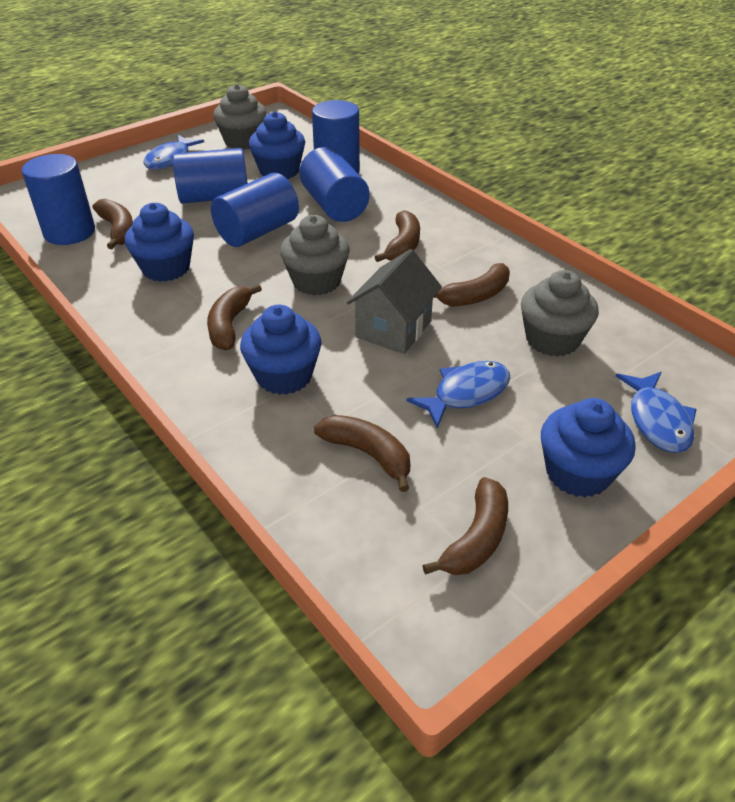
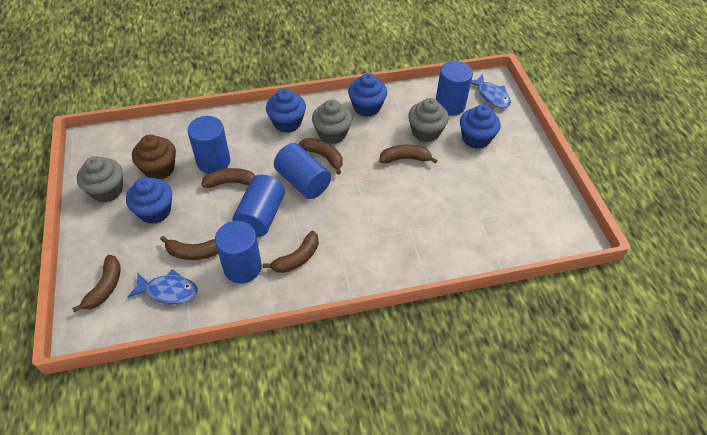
blue fish: [143,135,204,170] [406,361,510,429] [616,372,697,453] = 3 -> [128,269,198,304] [471,74,511,108] = 2
brown cupcake: none = 0 -> [132,134,176,179] = 1
grey house: [347,249,442,354] = 1 -> none = 0

